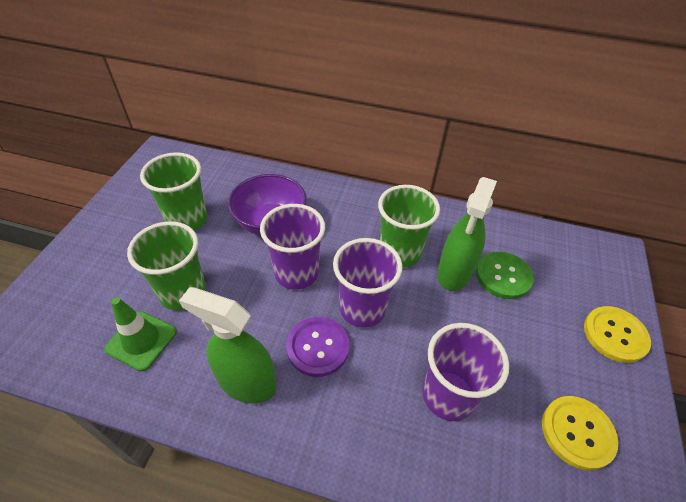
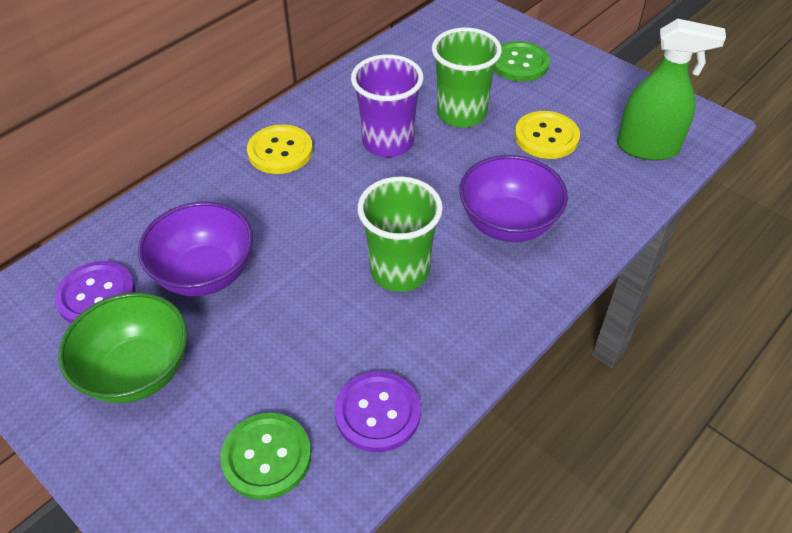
green bowl: none = 0 -> [58,292,188,403] = 1
green button: [476,251,534,299] = 1 -> [220,413,311,500] [494,41,550,82] = 2
green cup: [127,221,206,310] [140,152,208,230] [378,185,440,267] = 3 -> [357,177,443,292] [432,27,502,128] = 2
green spray bottle: [179,287,277,403] [437,177,497,291] = 2 -> [617,19,726,160] = 1
green traffic cone: [104,297,177,371] = 1 -> none = 0
purple bowl: [228,174,307,236] = 1 -> [138,202,253,296] [459,155,568,242] = 2
purple button: [286,317,349,377] = 1 -> [54,261,136,323] [335,371,421,452] = 2
purple cup: [260,204,325,290] [333,238,403,328] [422,323,509,421] = 3 -> [351,55,424,157] = 1

